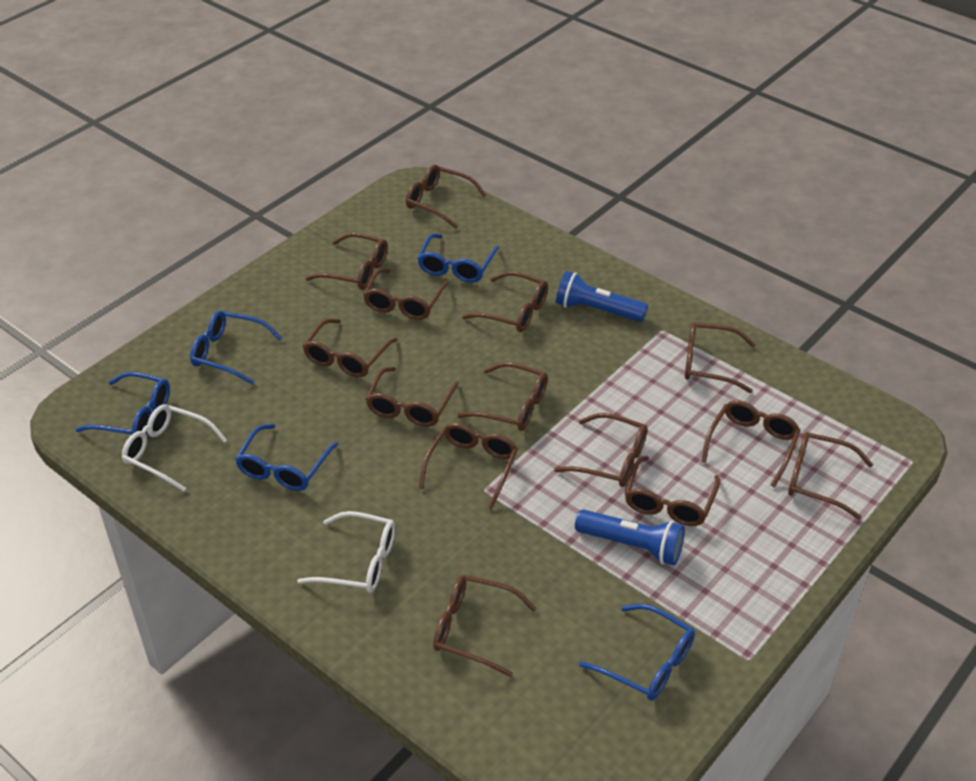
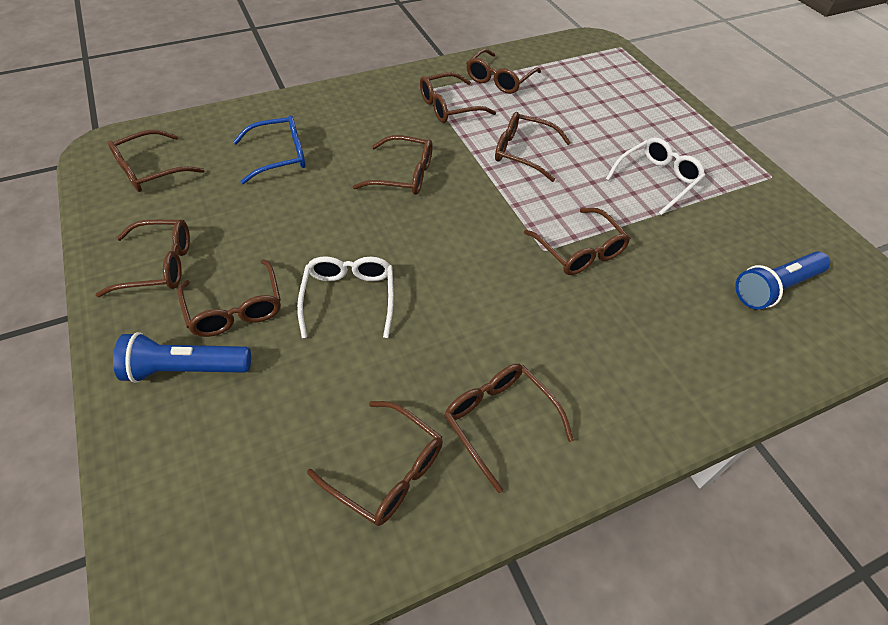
blue glasses: [75,372,170,435] [190,311,282,385] [235,424,339,491] [417,234,499,283] [579,604,695,701] = 5 -> [233,115,306,184] = 1
brown glasses: [303,319,398,377] [305,233,388,290] [363,268,449,320] [366,367,459,427] [406,165,487,229] [419,423,518,510] [433,575,537,677] [457,362,548,431] [462,271,548,332] [554,413,648,487] [625,456,720,526] [685,322,756,393] [701,400,801,488] [788,432,873,520] = 14 -> [96,220,190,297] [108,130,205,192] [178,259,281,337] [307,401,443,526] [352,135,433,195] [420,72,496,123] [445,364,574,493] [466,49,541,94] [495,112,571,182] [524,208,630,275] = 10

